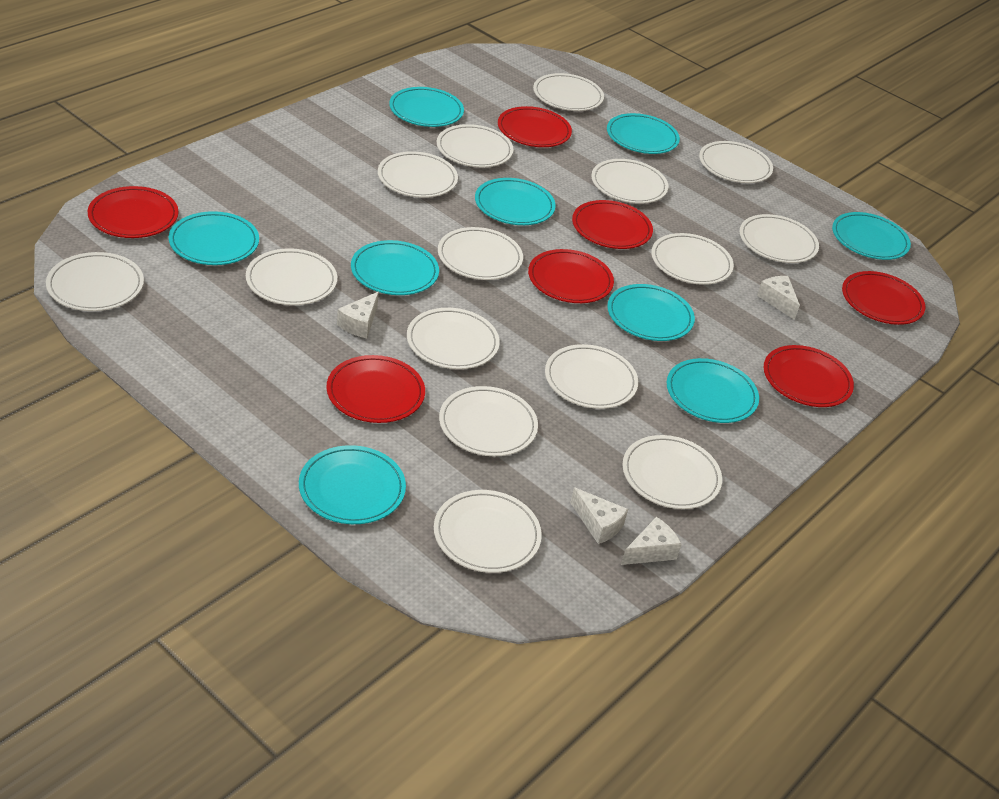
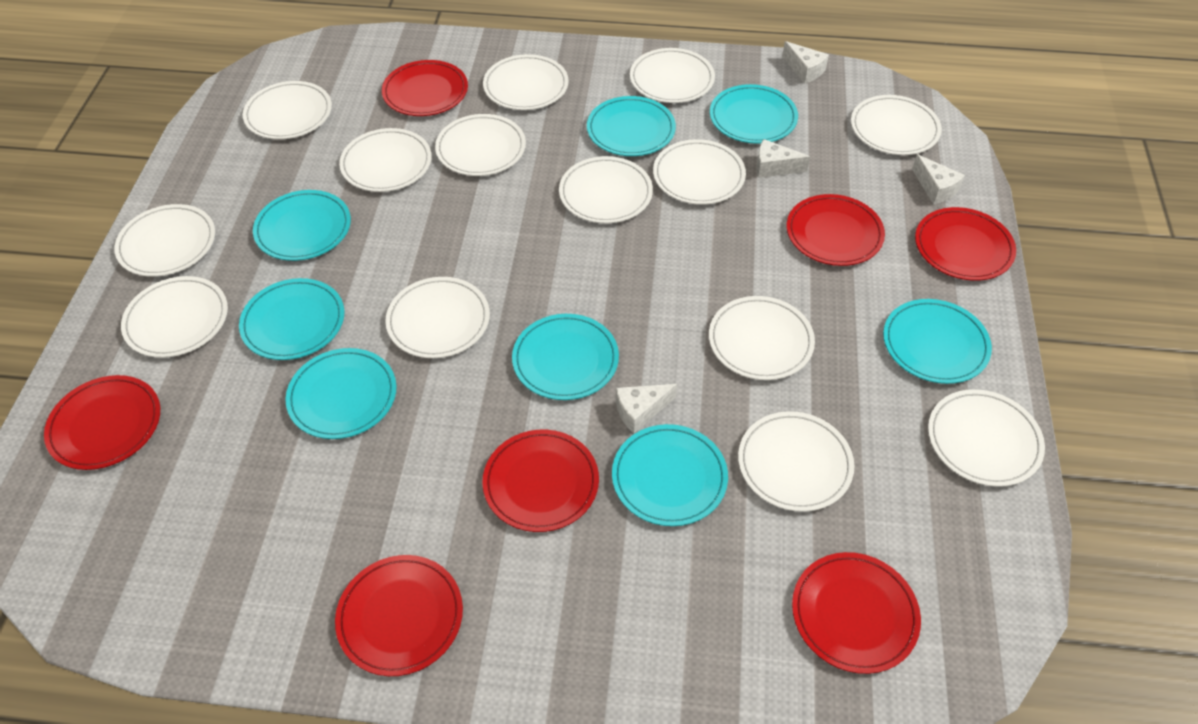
turquoise plate: [169,211,259,265] [299,445,406,524] [351,240,439,295] [389,87,464,127] [475,178,556,225] [607,113,680,154] [607,284,695,341] [667,358,759,423] [832,212,911,260] = 9 -> [239,278,344,360] [253,190,351,261] [286,348,397,439] [512,314,619,400] [587,96,676,156] [612,424,728,526] [710,84,798,144] [883,299,992,384] = 8
white plate: [46,252,144,311] [246,248,337,305] [378,151,458,198] [407,308,500,369] [434,490,542,573] [437,124,514,167] [438,227,523,280] [439,386,538,456] [533,73,604,111] [545,344,638,409] [591,159,669,204] [623,435,722,509] [651,233,734,285] [699,141,773,183] [740,214,819,263] = 15 -> [114,204,215,277] [121,276,228,358] [243,81,332,139] [339,128,432,192] [386,277,490,358] [435,114,526,176] [483,54,569,110] [559,156,653,223] [630,48,715,103] [653,139,746,205] [709,296,815,380] [738,411,854,512] [851,95,942,155] [928,389,1045,487] = 14

